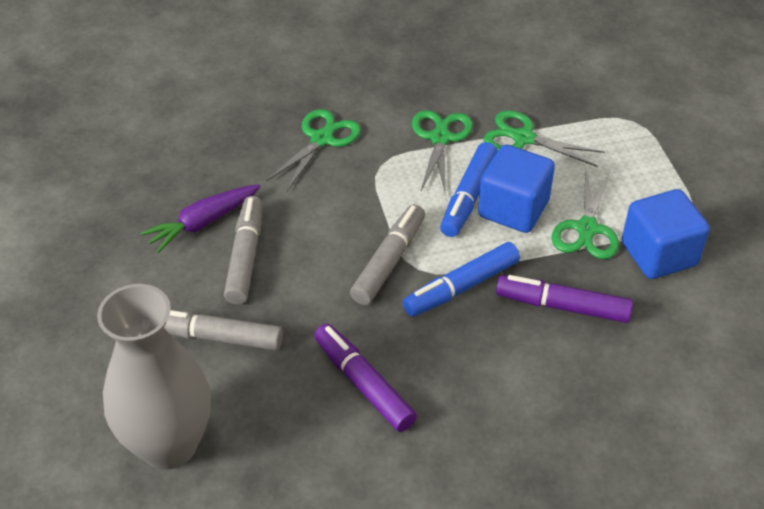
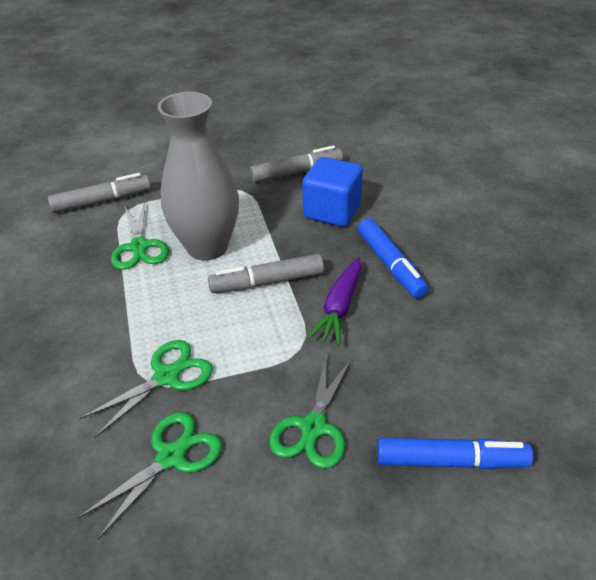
blue cube: [478,145,555,233] [622,189,710,279] = 2 -> [302,157,363,227] = 1
purple marker: [314,324,417,432] [496,275,633,323] = 2 -> none = 0

